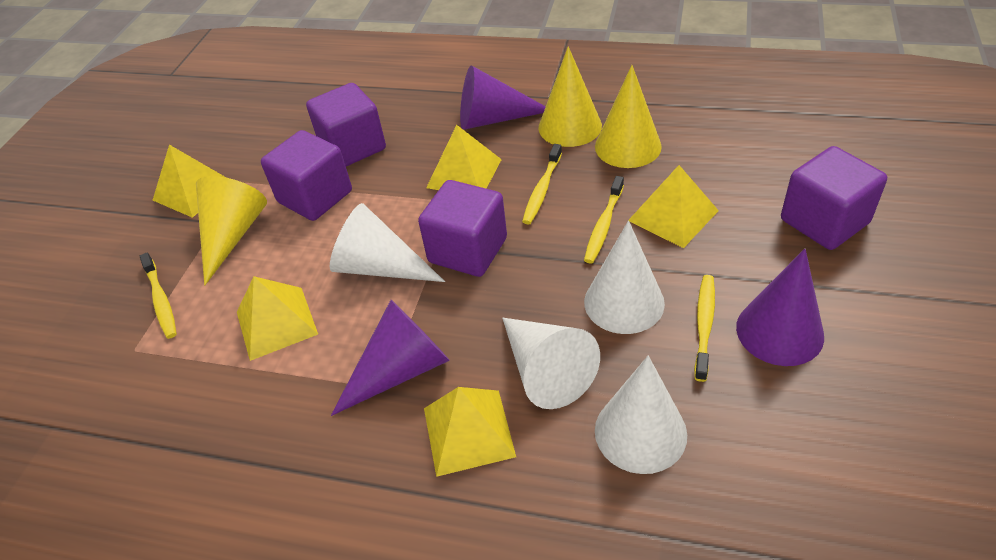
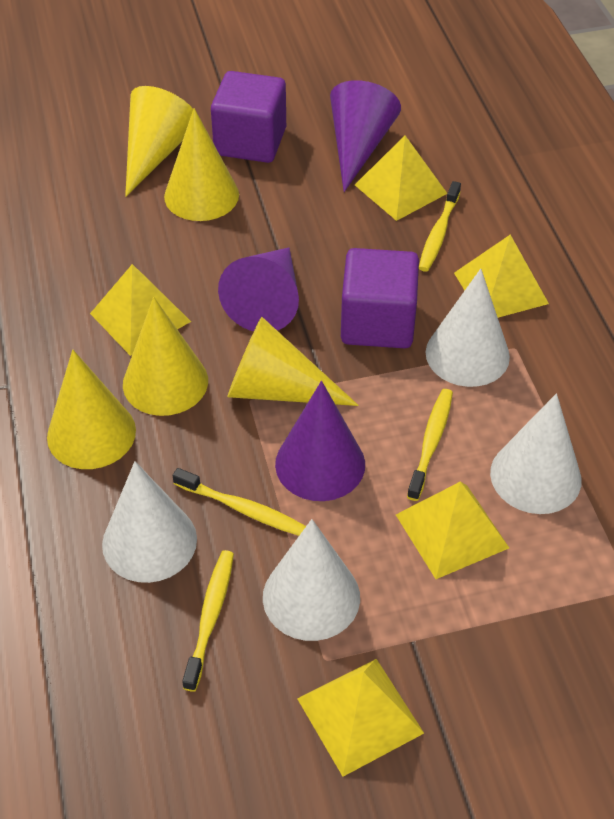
purple cube: [261,130,352,221] [306,83,386,166] [418,180,507,277] [781,146,887,250] = 4 -> [211,71,286,163] [341,248,419,348] = 2
yellow cone: [196,176,267,285] [538,46,602,147] [595,65,662,168] = 3 -> [47,350,136,469] [123,297,208,416] [125,86,193,197] [164,108,239,221] [227,317,359,406] = 5

